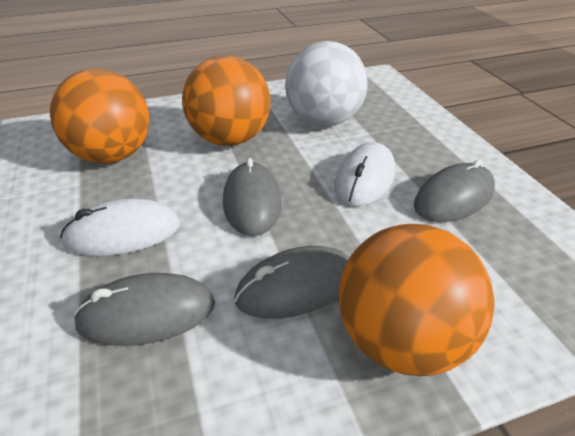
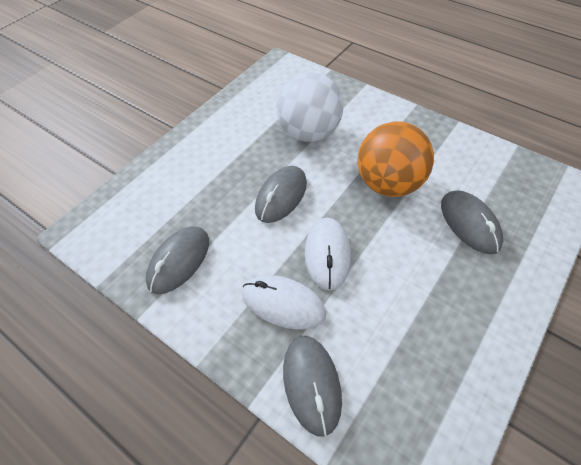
orange ball: [50,69,150,164] [182,56,271,146] [338,224,495,376] = 3 -> [358,122,434,197] = 1

